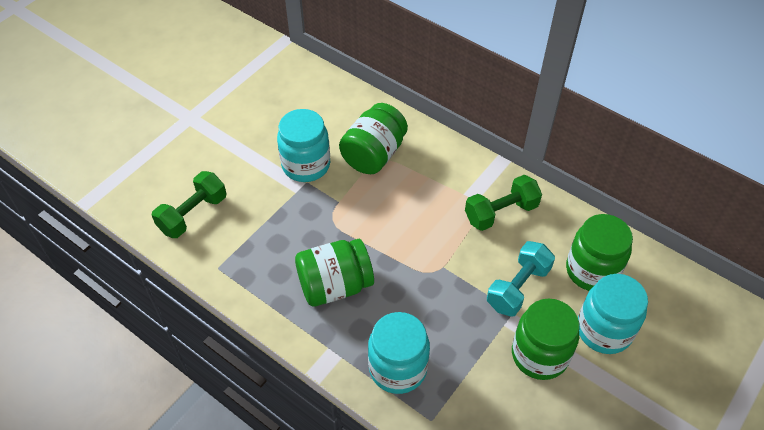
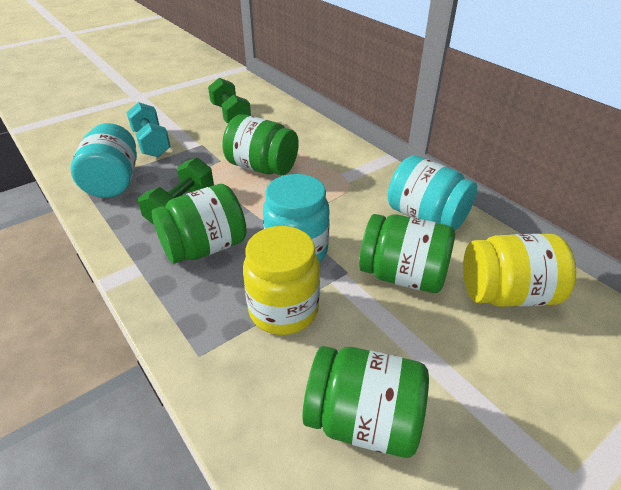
yellow jar: none = 0 -> [243,226,320,335] [463,234,576,307] = 2

